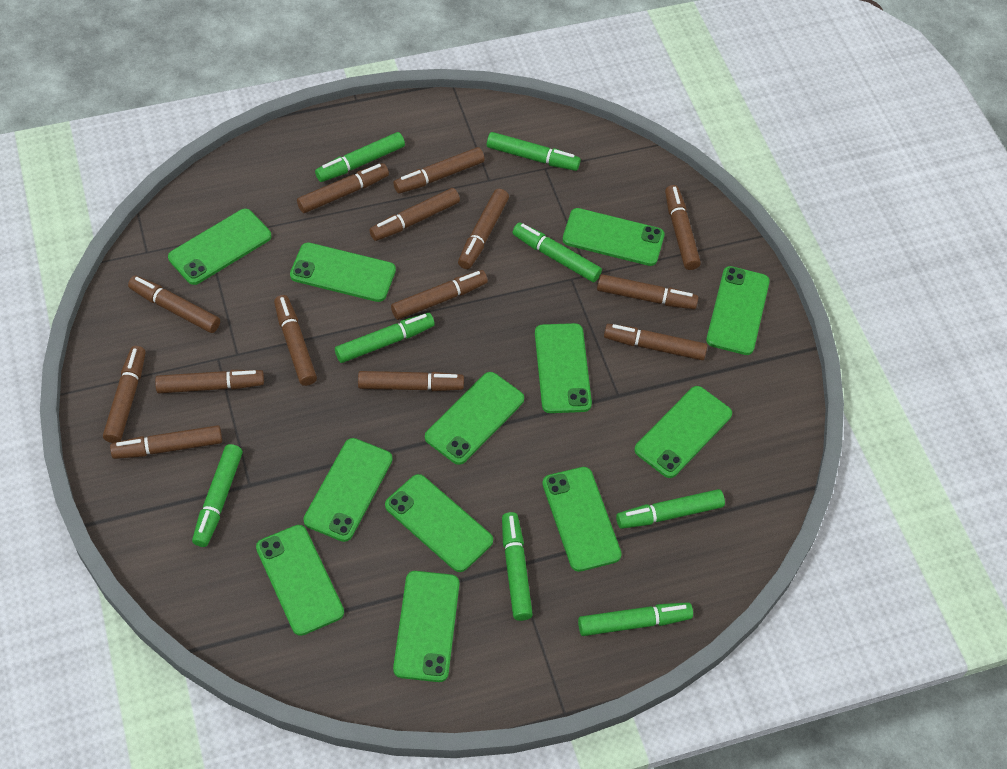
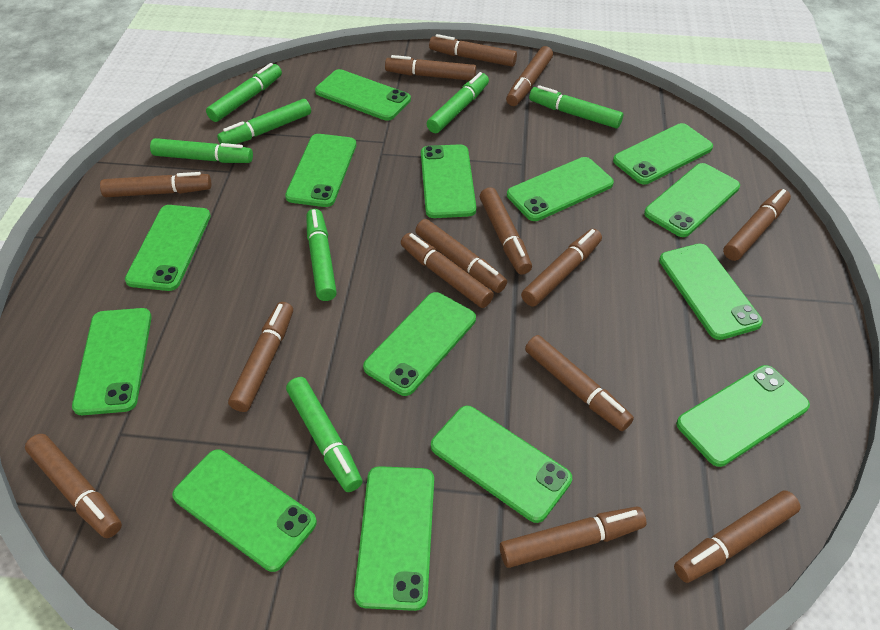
green marker: [192,444,243,547] [315,132,405,182] [335,313,435,363] [487,132,581,171] [502,512,533,621] [512,222,602,282] [578,602,693,636] [616,489,725,529] = 8 -> [150,138,253,163] [206,63,282,122] [217,99,311,144] [286,377,363,492] [306,209,337,301] [427,72,489,133] [529,85,623,128] = 7
green phone: [168,209,271,285] [256,525,344,636] [290,243,396,302] [303,438,393,542] [385,474,493,572] [393,571,459,682] [425,372,524,465] [535,323,592,413] [542,467,622,572] [563,208,664,266] [634,386,732,478] [706,266,770,355] = 12 -> [72,308,152,415] [125,205,211,291] [172,450,317,572] [285,134,356,207] [315,69,411,121] [354,466,434,611] [363,292,476,396] [421,144,476,218] [431,406,572,523] [507,157,614,221] [613,123,713,184] [644,163,740,237] [659,244,763,340] [676,365,810,467] = 14

